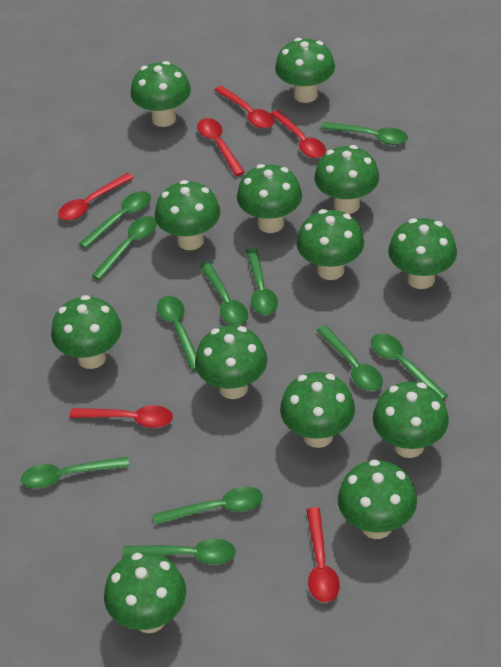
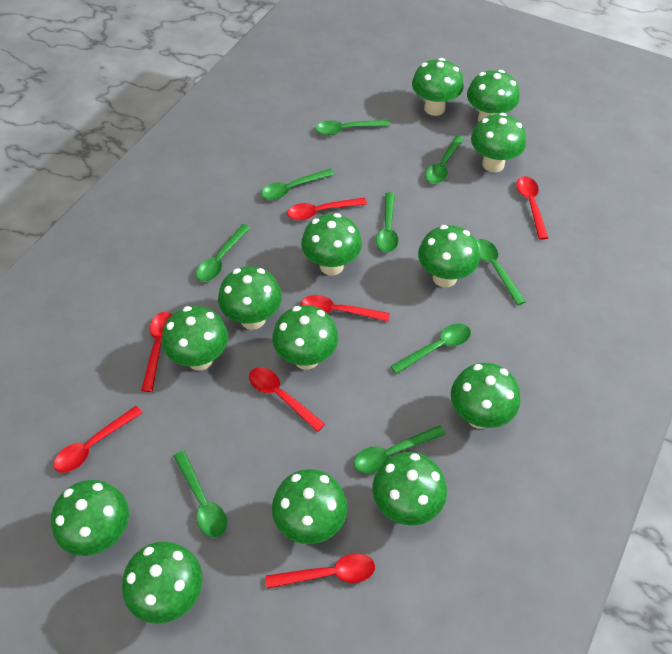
green spoon: [21,457,129,489] [79,191,151,248] [91,216,157,280] [123,539,236,565] [153,486,263,525] [157,296,196,371] [200,262,248,326] [246,248,278,315] [316,325,383,391] [321,122,408,145] [371,333,448,400] = 11 -> [174,451,227,538] [196,224,250,282] [261,168,335,200] [316,120,390,135] [354,425,446,473] [376,192,399,252] [390,323,471,374] [425,136,464,184] [476,239,526,306] = 9
red spoon: [58,173,134,220] [70,405,173,428] [197,118,245,176] [215,85,274,129] [271,110,326,158] [307,507,340,603] = 6 -> [54,406,142,473] [141,312,172,392] [249,367,325,432] [266,553,375,589] [287,197,367,220] [301,295,390,321] [516,176,548,240] = 7

